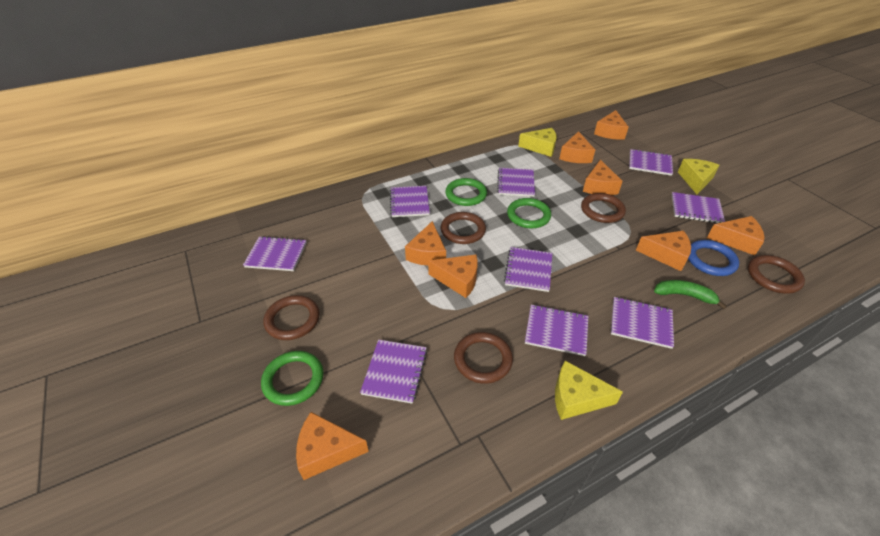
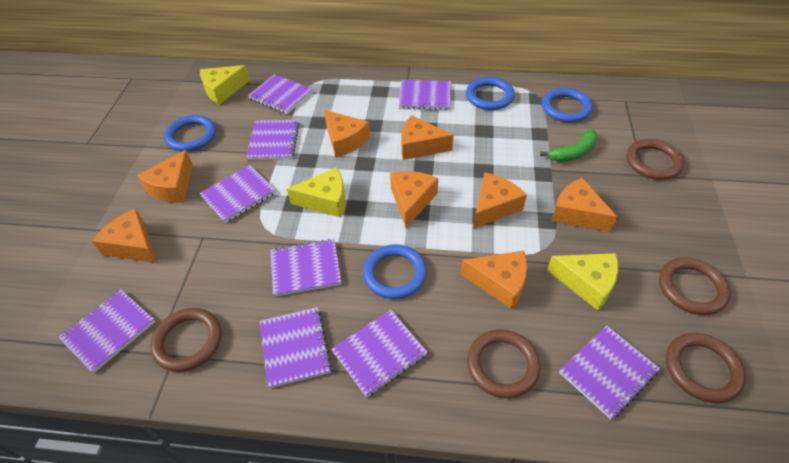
blue ring: [688,240,739,276] = 1 -> [164,115,216,152] [363,244,427,299] [466,77,515,110] [542,88,593,123] = 4
green ring: [261,351,323,406] [445,178,487,206] [507,198,551,229] = 3 -> none = 0

